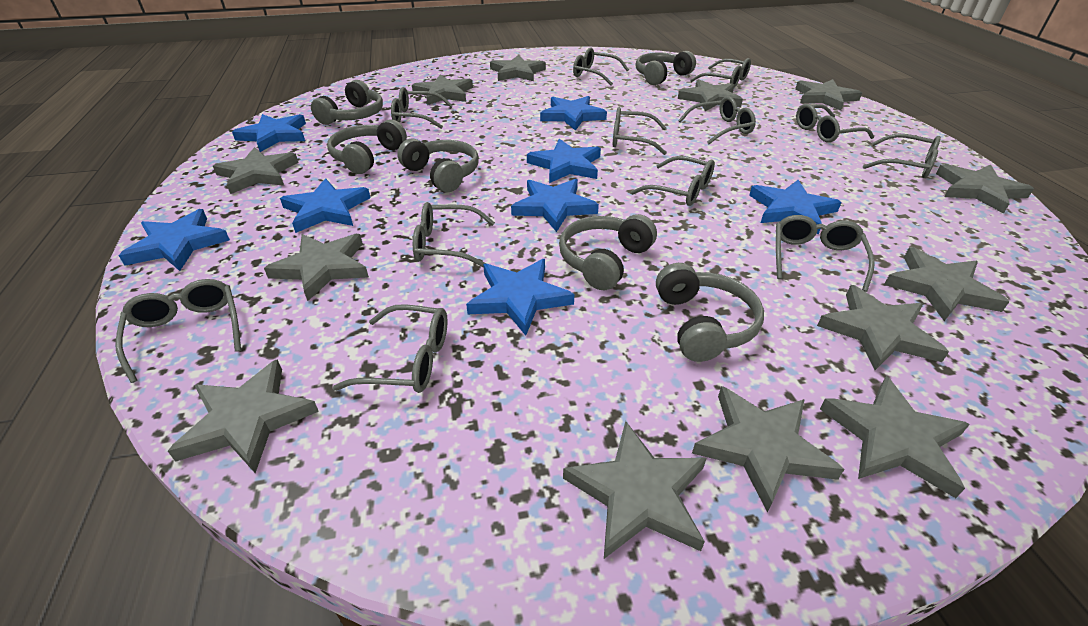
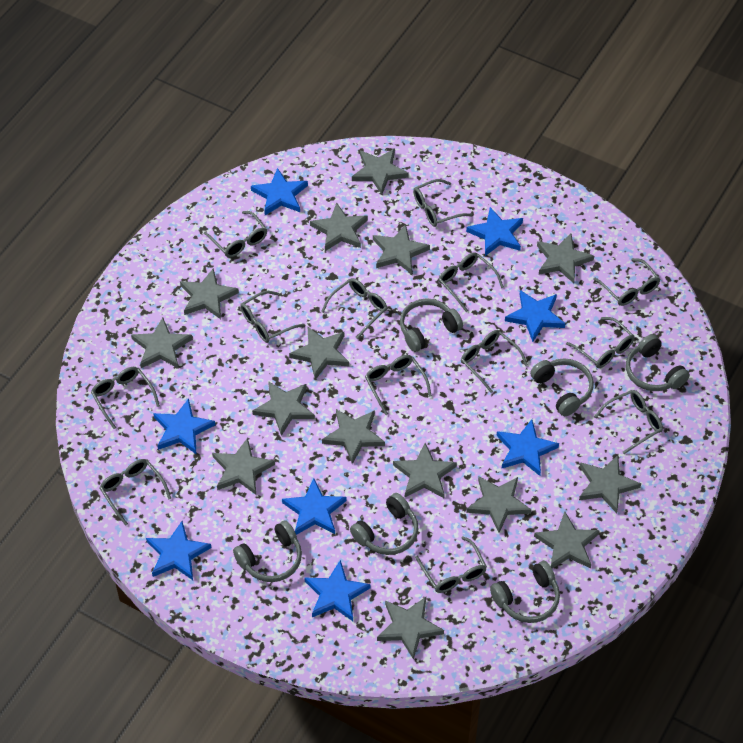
grey glasses: [116,279,241,383] [333,304,448,393] [391,87,453,129] [413,202,495,268] [573,48,629,86] [613,107,667,155] [631,156,715,206] [678,96,756,145] [690,58,751,88] [776,215,875,292] [796,104,874,143] [863,134,941,178] = 12 -> [91,367,160,429] [100,459,171,526] [204,211,267,258] [240,291,305,343] [321,278,387,339] [365,355,432,415] [413,179,472,227] [415,536,487,593] [439,252,504,312] [461,330,528,393] [566,317,635,368] [593,258,660,306] [594,390,663,454] = 13
grey star: [168,359,319,473] [213,147,299,194] [264,234,369,301] [412,74,473,105] [490,55,546,81] [563,421,707,559] [678,79,743,111] [692,386,845,512] [795,79,862,111] [817,285,949,370] [820,376,970,498] [884,247,1009,321] [936,164,1034,214] = 13 -> [131,318,192,368] [180,268,239,319] [212,438,275,495] [252,381,315,436] [289,326,349,380] [310,202,368,251] [322,409,385,464] [352,148,409,195] [373,224,430,274] [377,597,444,660] [393,443,457,498] [466,476,532,533] [534,511,600,569] [537,233,594,283] [579,455,641,513] = 15

